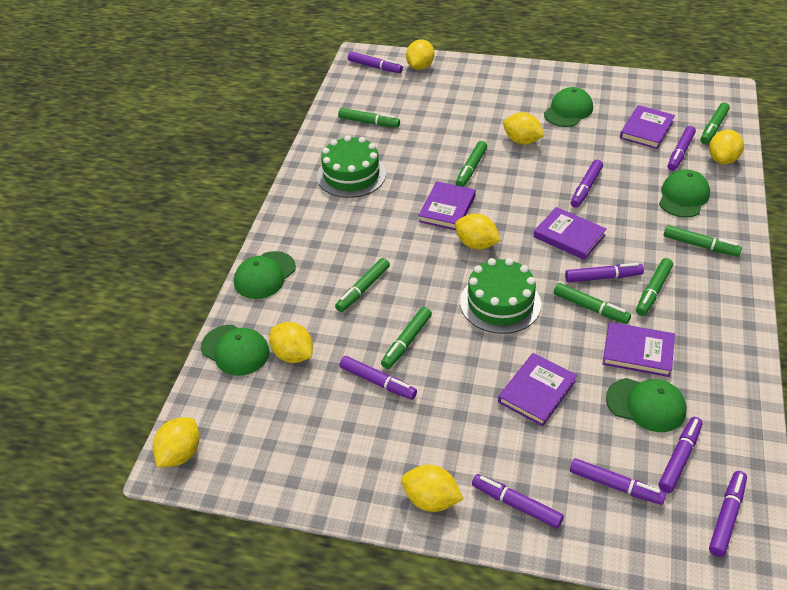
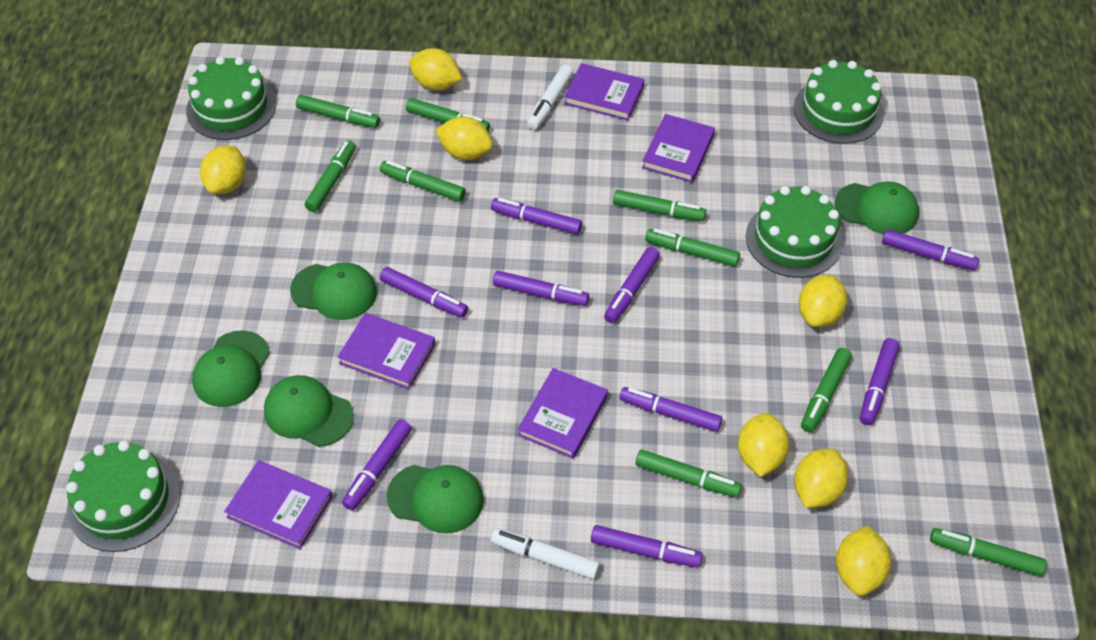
green cake: [317,135,386,198] [460,258,541,334] = 2 -> [66,440,181,552] [186,56,276,140] [746,186,843,278] [794,60,884,144] = 4
green marker: [335,258,390,312] [338,108,400,128] [381,307,432,369] [456,141,487,187] [554,283,631,324] [636,258,673,316] [664,225,742,257] [700,102,730,144] = 8 -> [296,95,380,128] [305,140,356,212] [380,161,466,202] [406,98,490,131] [613,190,706,221] [635,450,742,497] [645,229,740,267] [801,348,852,432] [930,528,1047,576] = 9
white marker: none = 0 -> [491,528,600,579] [527,65,573,130] = 2

